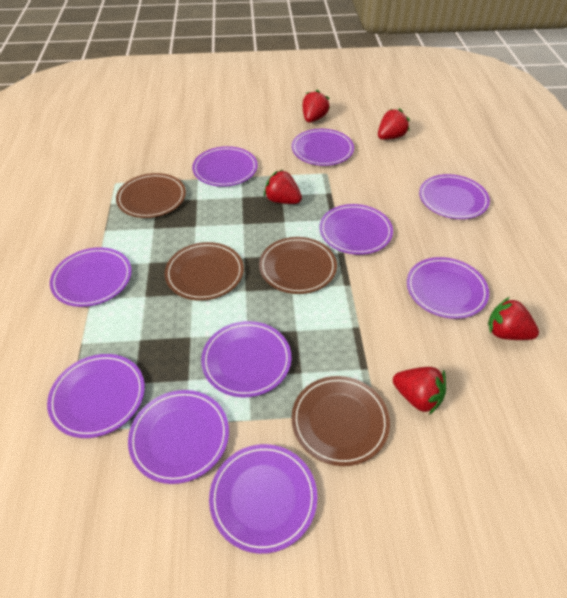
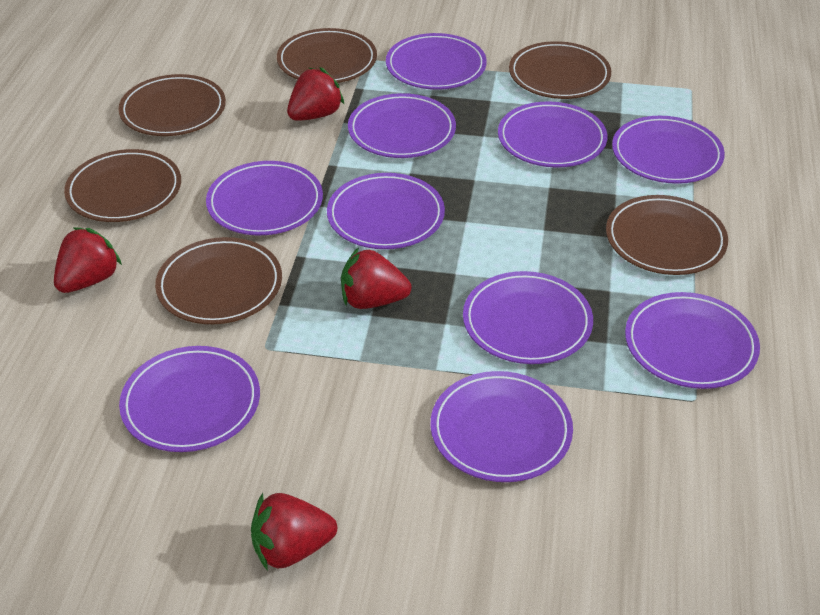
brown plate: [116,173,186,218] [165,242,244,301] [259,237,337,294] [292,376,390,466] = 4 -> [64,149,181,222] [118,74,226,136] [155,237,282,324] [277,28,377,83] [509,41,611,99] [606,195,728,275] = 6
red strawberry: [264,170,302,204] [303,90,330,123] [378,108,410,140] [393,367,446,415] [488,297,539,340] = 5 -> [54,227,122,293] [251,493,337,571] [287,67,344,121] [341,247,411,309] = 4

